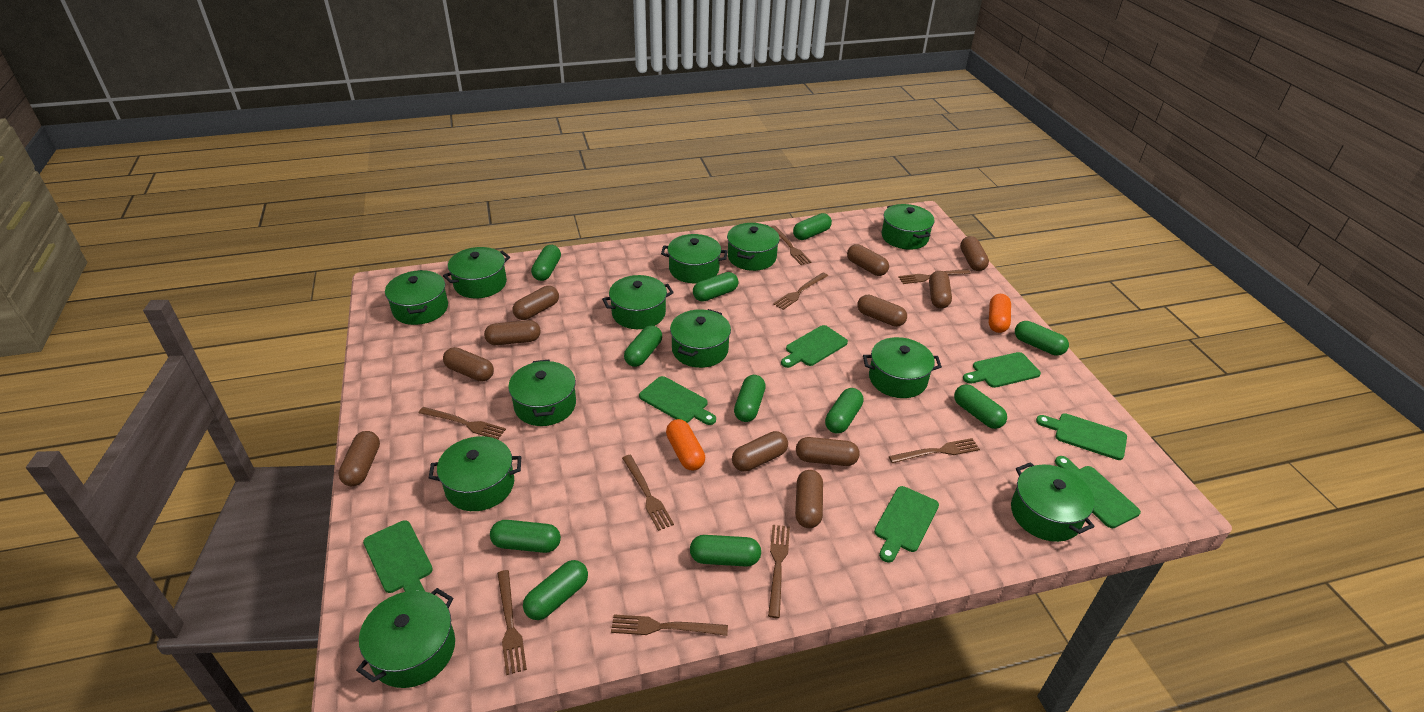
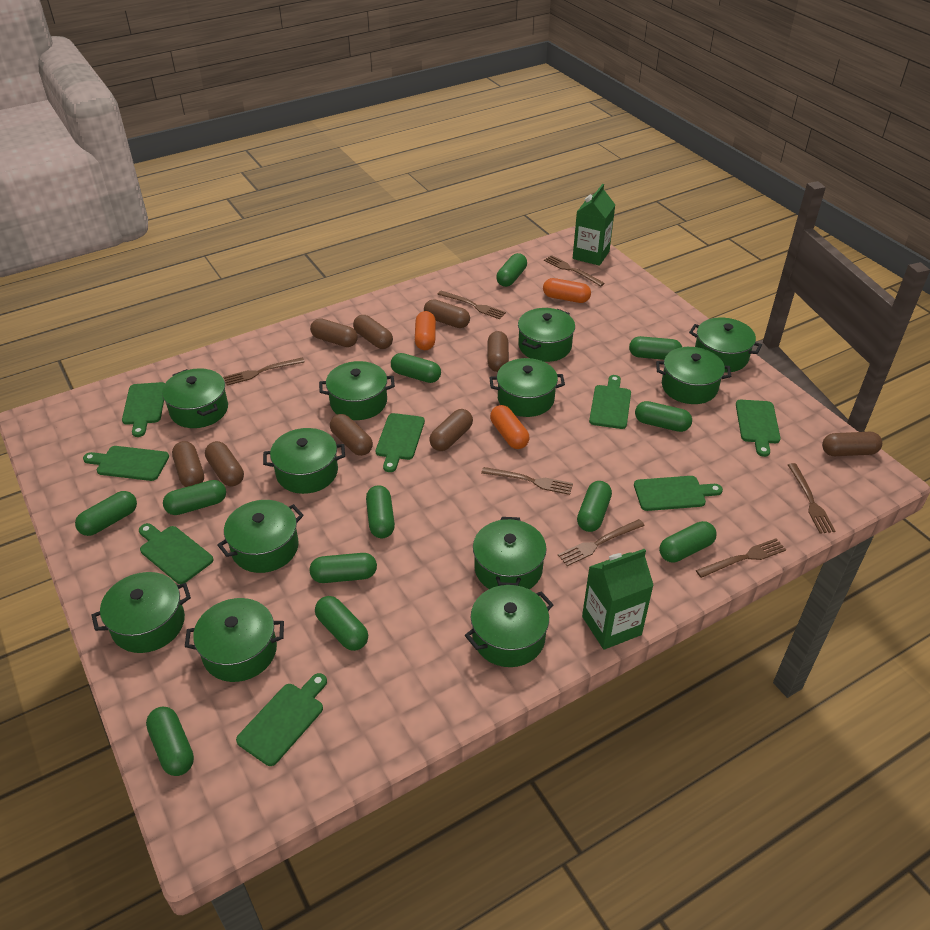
brown capsule: [338,431,380,486] [443,347,494,381] [484,320,540,345] [512,286,559,320] [732,431,788,472] [795,470,823,528] [796,437,860,466] [847,244,889,276] [857,295,907,327] [929,271,952,309] [960,236,989,271] = 11 -> [172,441,204,487] [205,441,244,486] [310,318,358,347] [330,414,373,456] [353,315,393,349] [424,299,470,328] [429,409,473,451] [487,331,509,372] [822,432,882,456] = 9
brown fork: [419,407,506,439] [497,570,527,675] [611,615,728,636] [622,455,674,531] [768,525,790,618] [771,226,811,265] [773,273,828,310] [889,438,980,463] [898,269,971,284] = 9 -> [223,357,305,386] [437,291,506,319] [481,467,573,495] [544,255,605,287] [558,519,645,566] [696,538,786,578] [788,463,835,534] = 7
green capsule: [490,520,561,553] [523,560,588,620] [531,245,561,281] [624,325,662,367] [690,535,761,567] [693,272,738,302] [734,375,766,422] [793,213,832,240] [825,388,864,434] [954,384,1007,429] [1015,321,1069,356] = 11 -> [75,491,137,536] [146,707,194,776] [163,480,226,515] [309,553,377,583] [315,596,368,651] [366,485,395,538] [391,353,441,383] [496,253,527,287] [577,481,612,532] [629,336,682,360] [635,401,692,432] [659,521,717,563] = 12
green carton: none = 0 -> [573,184,615,266] [582,549,654,650] = 2
green cutting board: [363,520,433,593] [639,376,716,425] [781,325,848,368] [874,486,939,562] [963,352,1041,388] [1036,413,1127,460] [1055,456,1141,528] = 7 -> [83,446,169,481] [122,382,165,437] [139,523,213,584] [236,673,327,766] [376,413,425,472] [589,375,631,429] [634,476,723,511] [736,400,781,457] = 8
orange capsule: [666,419,705,470] [989,294,1011,333] = 2 -> [415,311,436,350] [490,405,529,449] [543,278,591,303] = 3

